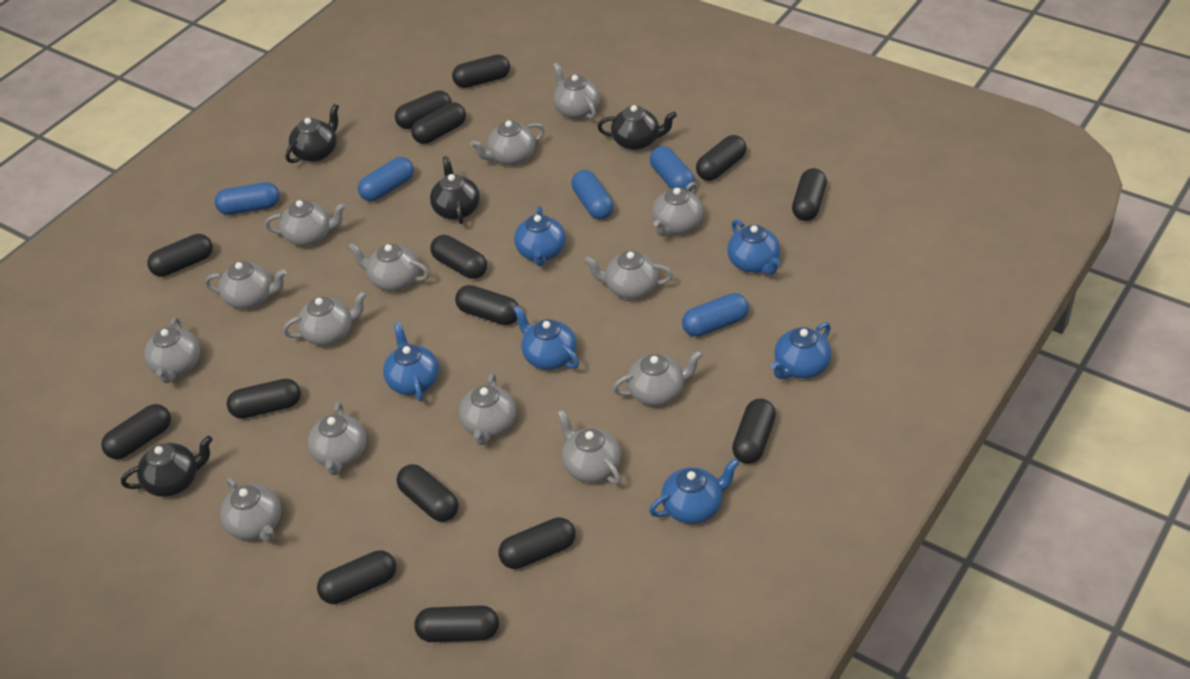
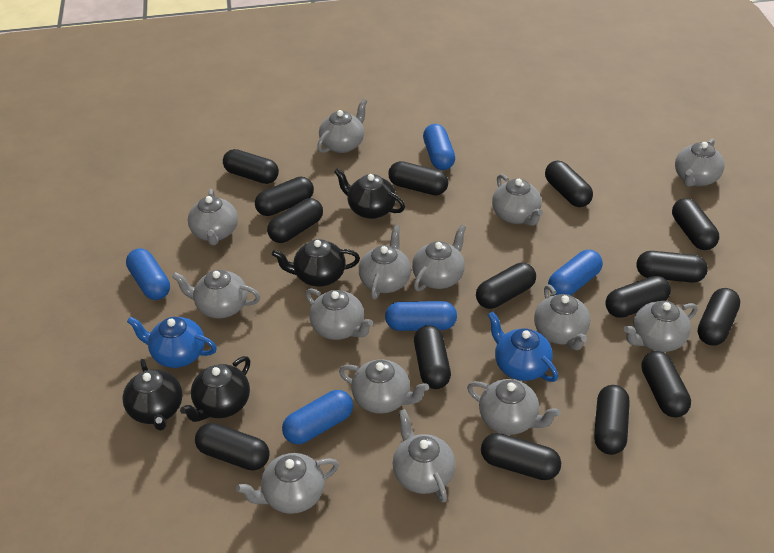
blue teapot: [383,322,439,402] [513,306,579,370] [514,206,566,266] [649,458,739,524] [727,219,780,275] [771,322,831,379] = 6 -> [127,316,217,368] [488,311,558,382] = 2

